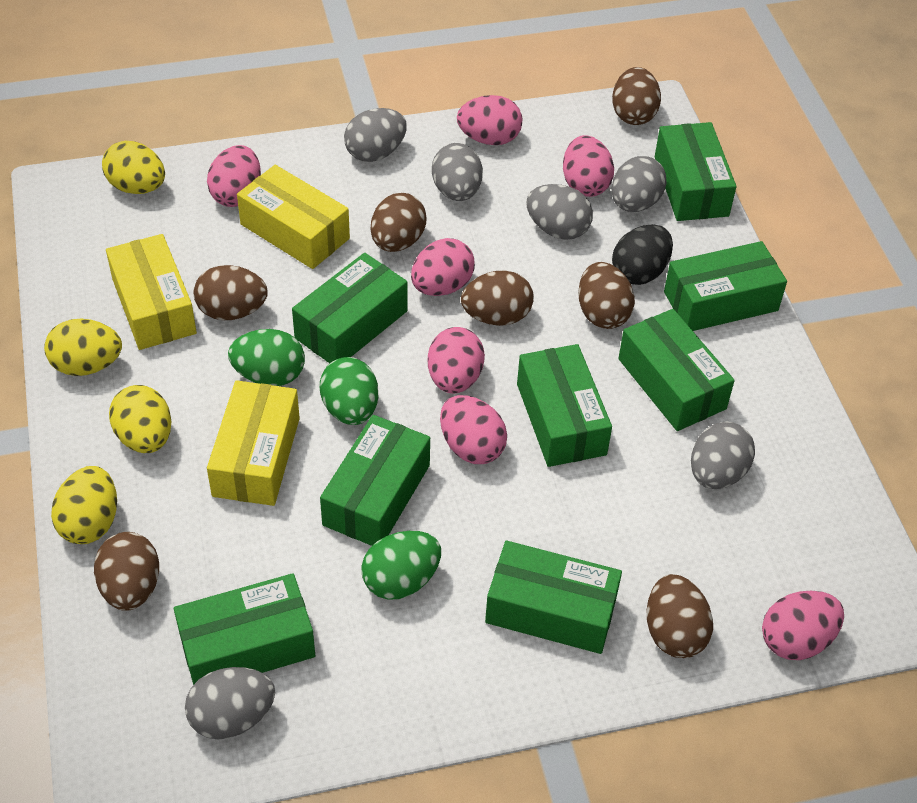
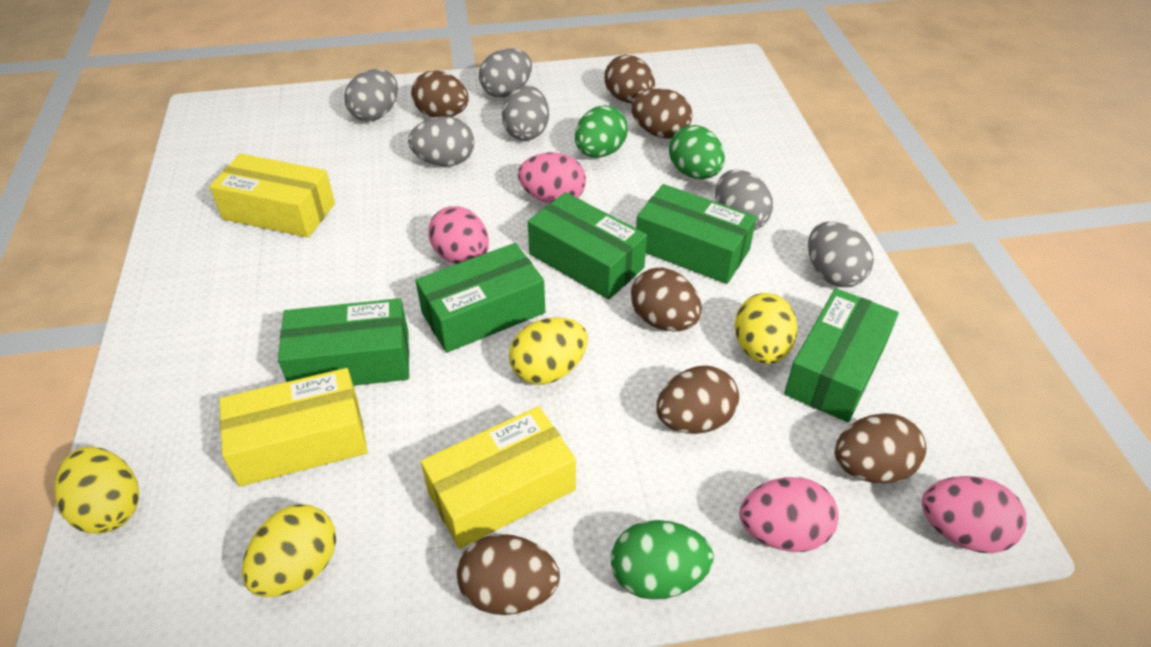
black egg: [612,224,673,285] = 1 -> none = 0
green box: [174,573,315,685] [292,253,408,363] [320,415,430,546] [485,541,622,654] [517,344,612,467] [618,309,735,431] [655,122,736,221] [664,241,787,331] = 8 -> [278,298,409,386] [415,243,545,353] [528,192,647,300] [636,184,756,284] [784,288,899,422] = 5
pink egg: [207,145,261,207] [411,238,475,296] [428,327,485,394] [440,395,507,464] [457,95,522,145] [563,135,614,197] [762,591,844,660] = 7 -> [428,206,489,264] [518,153,586,204] [739,477,839,552] [922,476,1026,553] = 4

